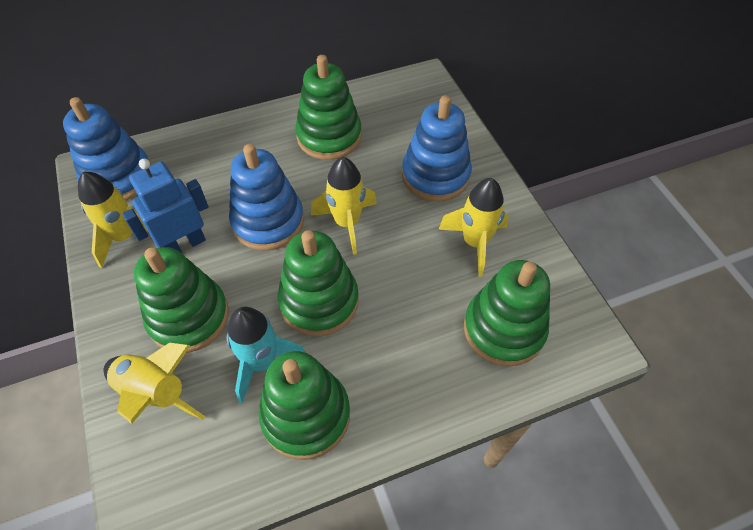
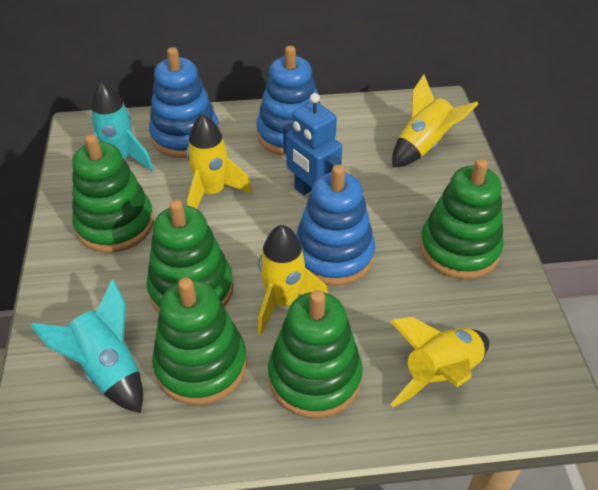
turquoise rocket: [227,307,306,403] = 1 -> [30,279,143,413] [91,81,154,171] = 2

